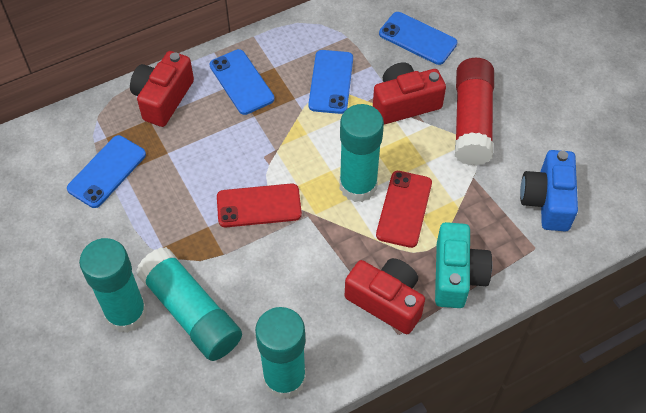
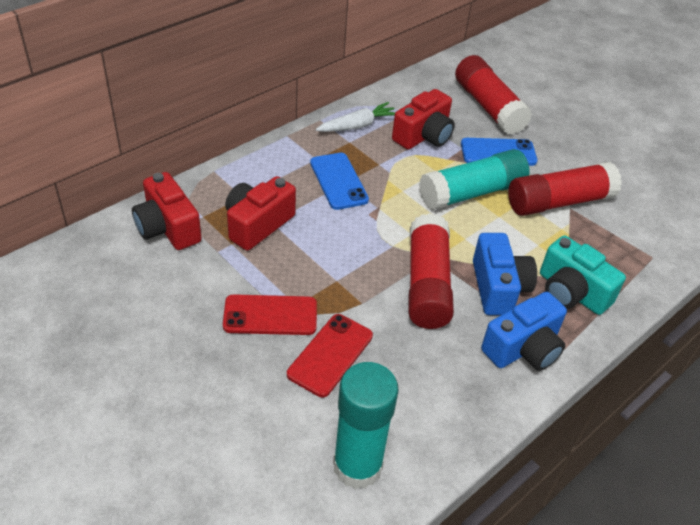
blue camera: [520,150,578,231] = 1 -> [473,233,537,315] [481,292,567,371] = 2
blue phone: [67,135,146,208] [210,49,274,115] [308,50,353,114] [379,12,457,65] = 4 -> [310,153,369,210] [461,138,538,166] = 2
red glue stick: [455,58,494,166] = 1 -> [408,213,454,329] [455,55,532,135] [508,162,622,216] = 3
turquoise glue stick: [79,238,147,333] [136,247,242,361] [255,307,306,399] [340,104,384,202] = 4 -> [333,362,399,489] [419,149,530,210] = 2
white carrot: none = 0 -> [315,102,395,132] = 1

